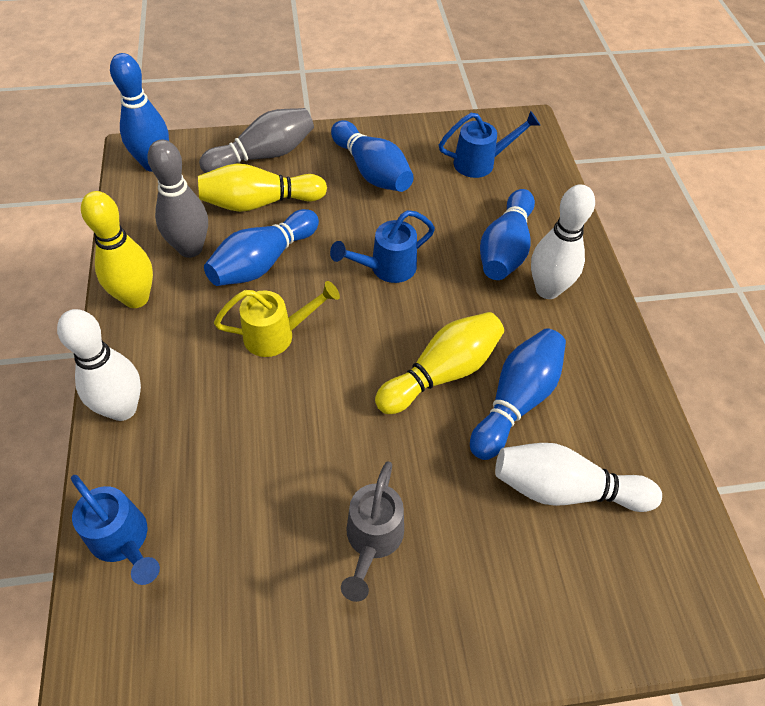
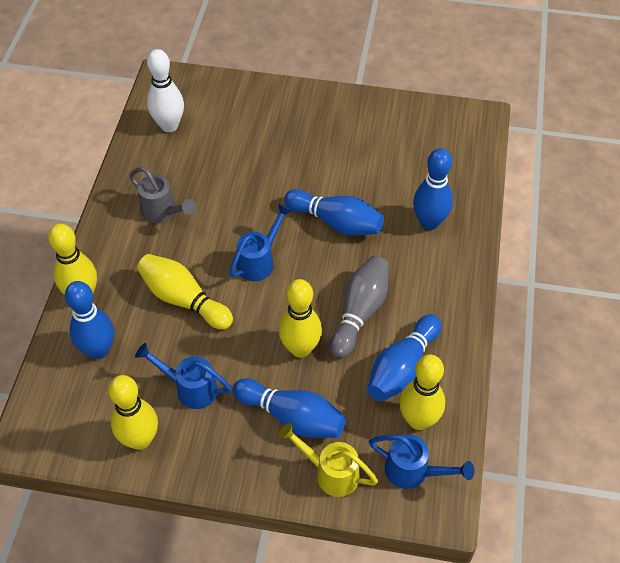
grey bowling pin: [147,140,208,258] [199,108,314,173] = 2 -> [329,256,389,358] = 1
white bowling pin: [57,309,141,421] [495,443,662,512] [531,184,595,299] = 3 -> [147,49,184,132] = 1
yellow bowling pin: [81,191,153,308] [198,163,327,212] [375,312,504,414] = 3 -> [48,224,97,295] [108,375,158,450] [137,254,233,330] [279,279,322,358] [399,354,445,430] = 5

